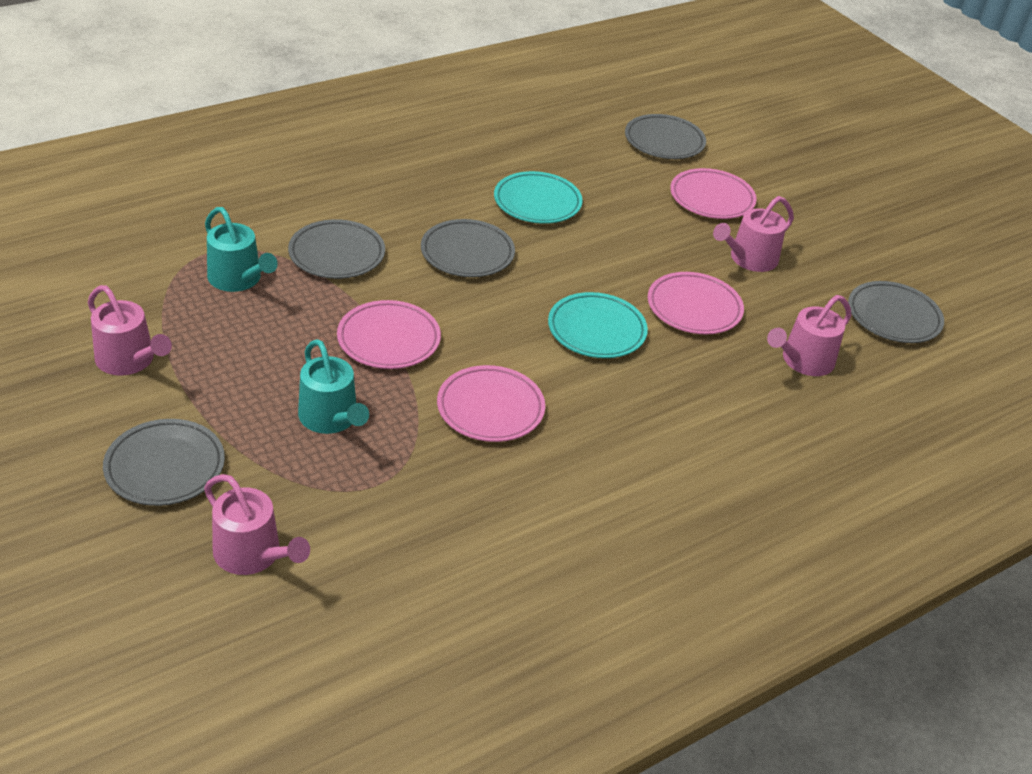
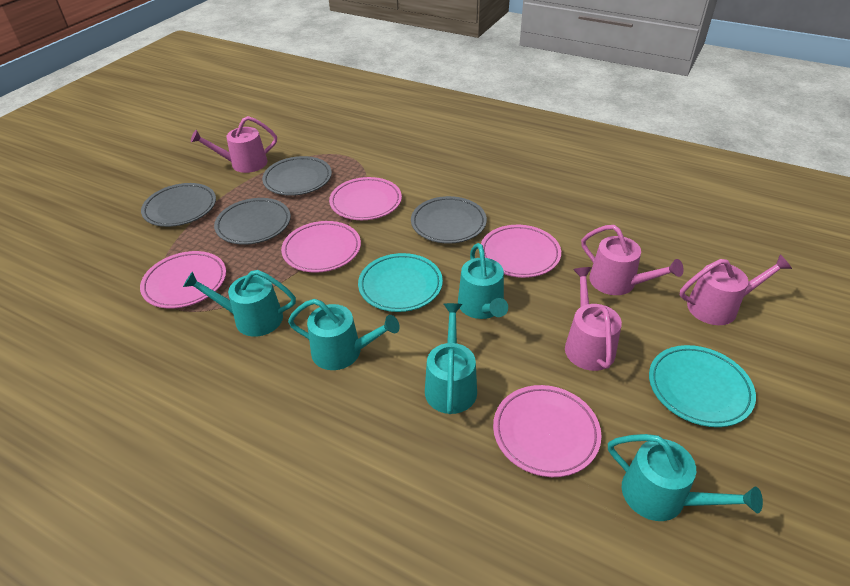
grey plate: [103,419,225,506] [288,219,385,279] [421,219,515,277] [625,114,706,159] [848,281,944,343] = 5 -> [141,183,216,227] [214,198,291,245] [262,156,332,196] [411,196,487,244] = 4
pink plate: [337,300,441,369] [437,365,545,442] [648,272,744,334] [670,168,757,219] = 4 -> [140,251,226,309] [281,221,361,273] [329,177,402,220] [481,225,561,278] [493,385,602,477] = 5
turquoise watering can: [205,207,278,292] [298,339,369,434] = 2 -> [183,270,296,337] [288,299,400,370] [425,303,477,414] [458,243,508,319] [608,434,763,521] = 5

